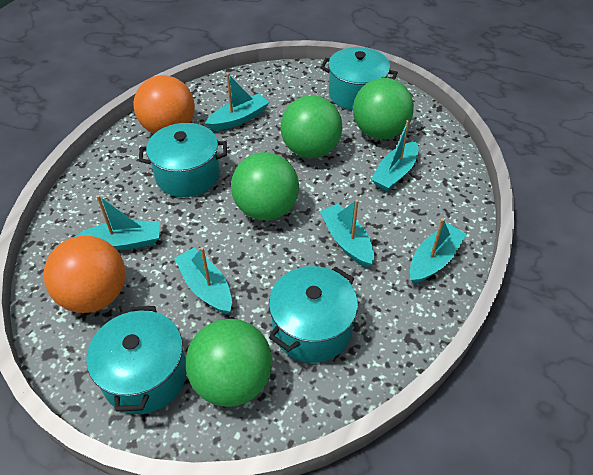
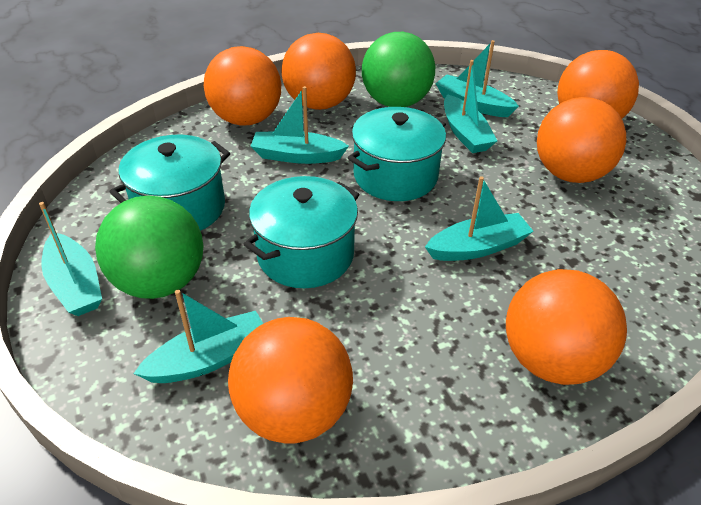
green ball: [186,319,272,407] [231,152,299,221] [280,96,342,158] [353,78,414,139] = 4 -> [95,195,204,299] [362,32,435,107] = 2
orange ball: [43,236,126,313] [134,75,195,134] = 2 -> [204,46,281,126] [228,317,353,444] [282,33,356,110] [506,269,627,385] [537,97,626,183] [557,50,639,119] = 6
turquoise pot: [86,306,187,414] [139,123,227,197] [269,266,358,363] [320,47,398,110] = 4 -> [109,135,230,231] [244,176,360,288] [348,107,446,201] = 3

